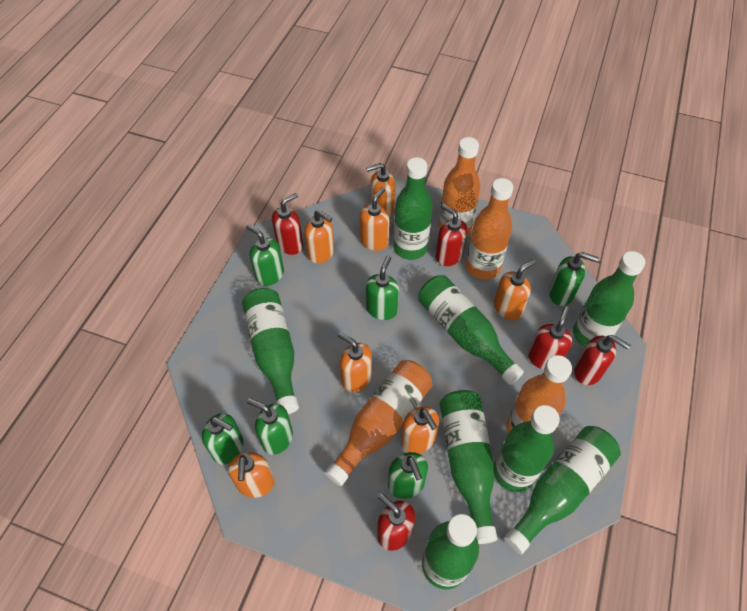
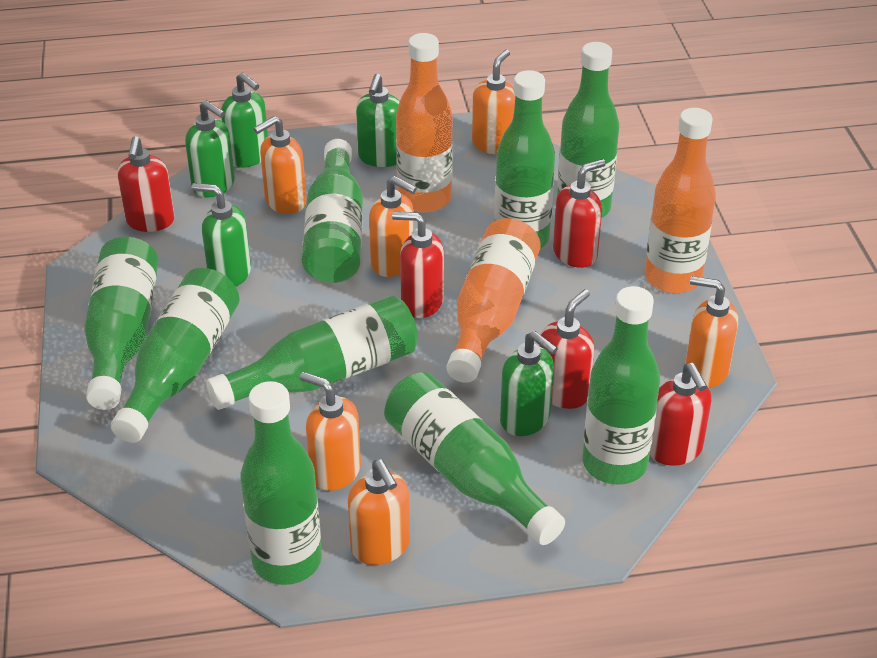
green bottle: [242,288,299,414] [394,157,432,260] [418,275,524,385] [422,514,479,590] [440,390,497,544] [494,405,560,492] [504,426,621,555] [573,251,645,347] = 8 -> [84,237,159,410] [111,268,240,443] [206,296,418,410] [240,381,322,585] [302,139,363,283] [384,372,565,545] [494,70,555,248] [557,42,619,218] [582,286,660,485] = 9
green soap dispenser: [202,413,243,465] [246,224,284,286] [247,398,293,455] [366,256,399,320] [388,452,428,499] [549,252,599,306] = 6 -> [185,100,235,197] [192,183,251,287] [221,72,268,168] [356,74,400,167] [500,331,558,436] = 5
orange bottle: [325,360,433,486] [438,137,480,236] [466,178,513,280] [506,355,572,434] = 4 -> [396,33,453,213] [447,218,541,383] [645,108,716,294] = 3
orange soap dispenser: [228,452,275,498] [304,210,334,264] [337,332,372,392] [359,187,390,251] [366,163,395,217] [401,406,439,454] [494,259,536,320] = 7 -> [253,116,306,214] [300,372,361,491] [348,459,410,565] [369,176,417,277] [472,50,515,155] [685,276,738,388] = 6

